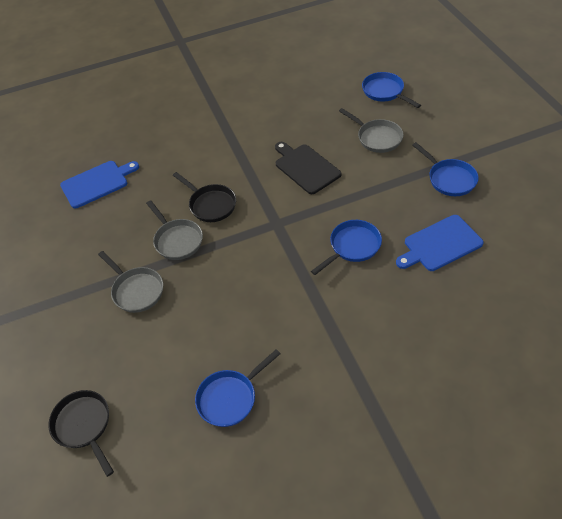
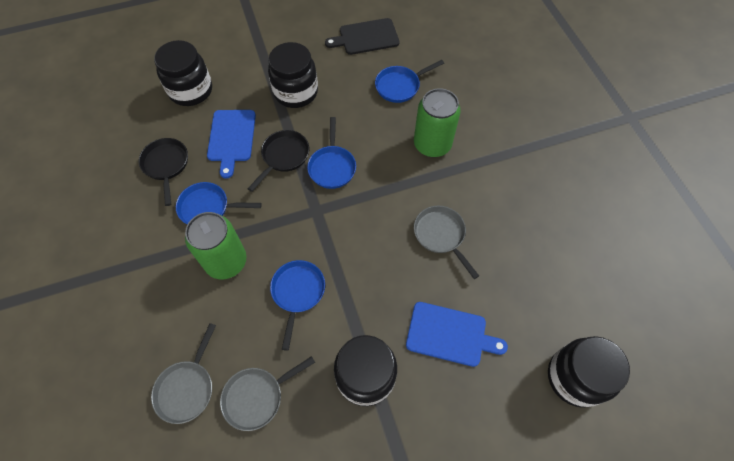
black jar: none = 0 -> [154,40,212,106] [268,42,318,108] [334,335,397,406] [548,336,630,408] = 4
green can: none = 0 -> [185,212,247,279] [414,88,461,157] = 2

